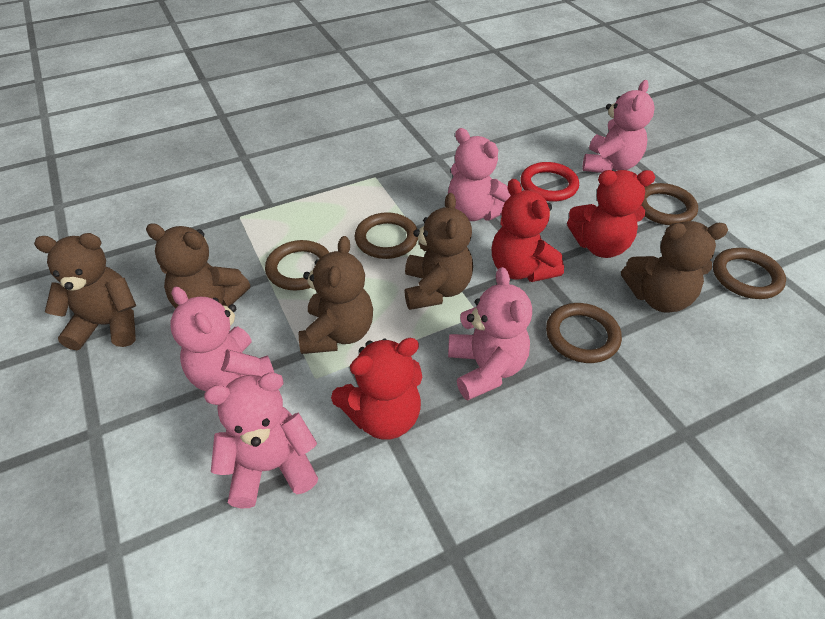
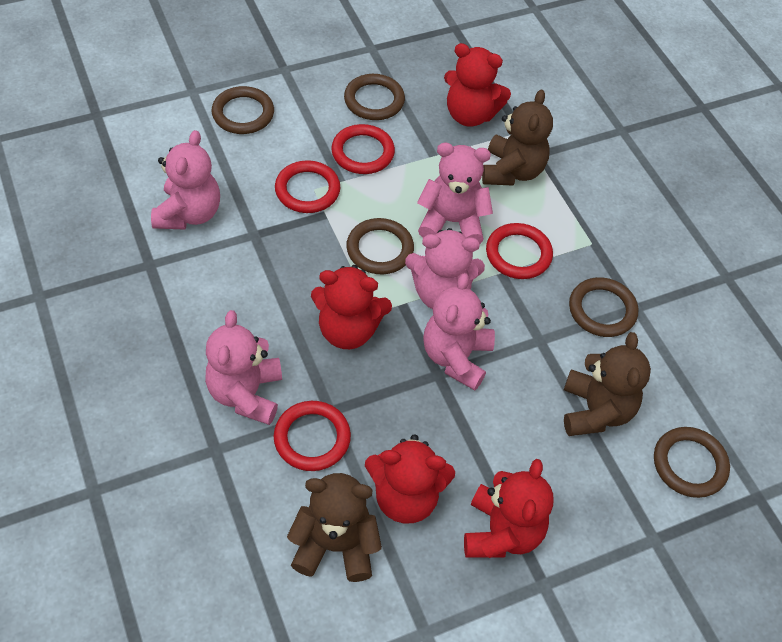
brown teddy bear: [34,233,136,350] [146,223,250,309] [299,236,373,354] [404,193,473,310] [621,221,728,313] = 5 -> [287,473,382,582] [482,90,553,186] [564,332,651,436] = 3
red ring: [521,162,579,202] = 1 -> [274,401,351,471] [275,160,340,213] [331,124,395,174] [486,223,553,279] = 4
red teddy bear: [331,338,422,440] [492,179,564,282] [567,170,655,258] = 3 -> [311,265,392,349] [365,434,455,523] [444,43,511,127] [464,459,553,558] = 4

